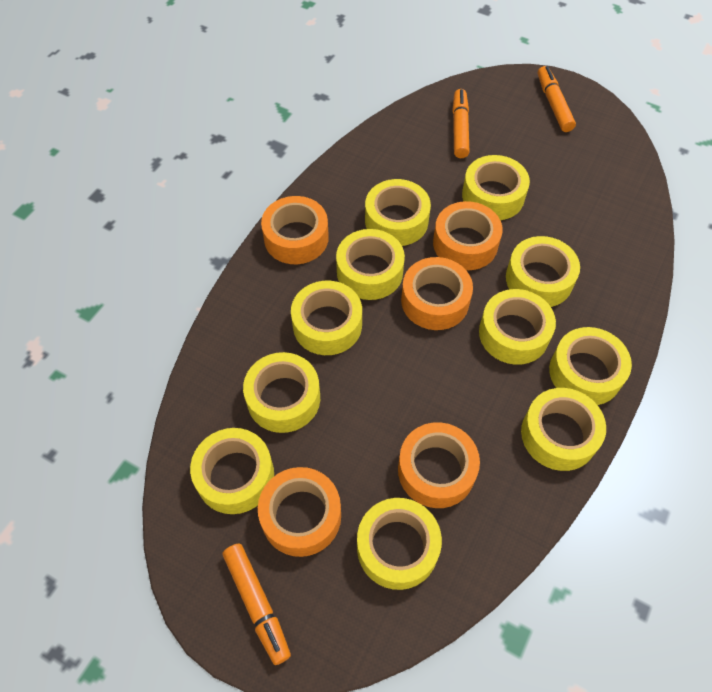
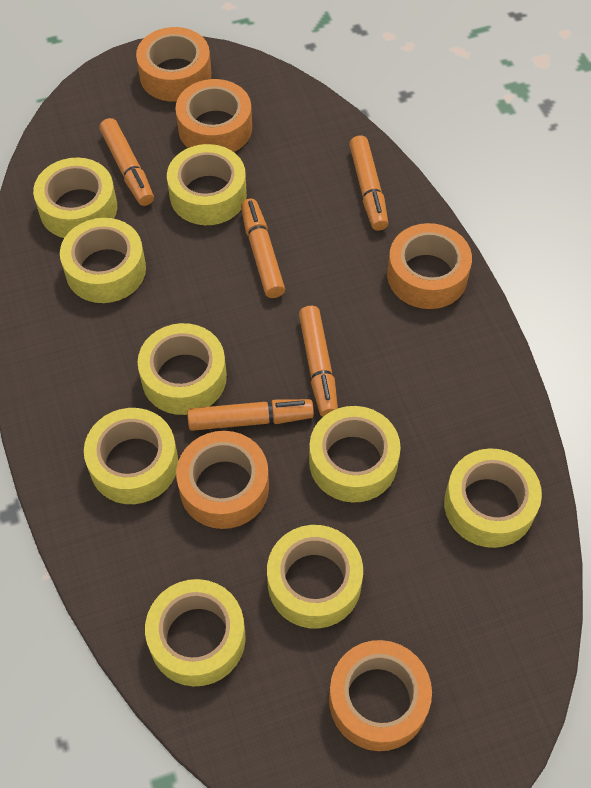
orange marker: [223,543,291,665] [452,89,470,158] [538,66,576,132] = 3 -> [99,118,154,206] [187,399,314,431] [241,199,285,298] [299,306,338,417] [349,136,388,231] = 5
yellow tape: [190,428,274,514] [243,352,320,433] [291,281,362,355] [336,229,405,300] [357,498,442,590] [365,179,431,246] [462,155,530,220] [479,289,556,365] [506,236,580,307] [521,388,606,471] [549,327,632,405] = 11 -> [33,157,117,238] [60,218,146,303] [84,408,178,504] [138,323,227,415] [145,579,246,686] [167,144,247,225] [267,525,363,628] [309,406,401,503] [444,448,542,548] = 9

